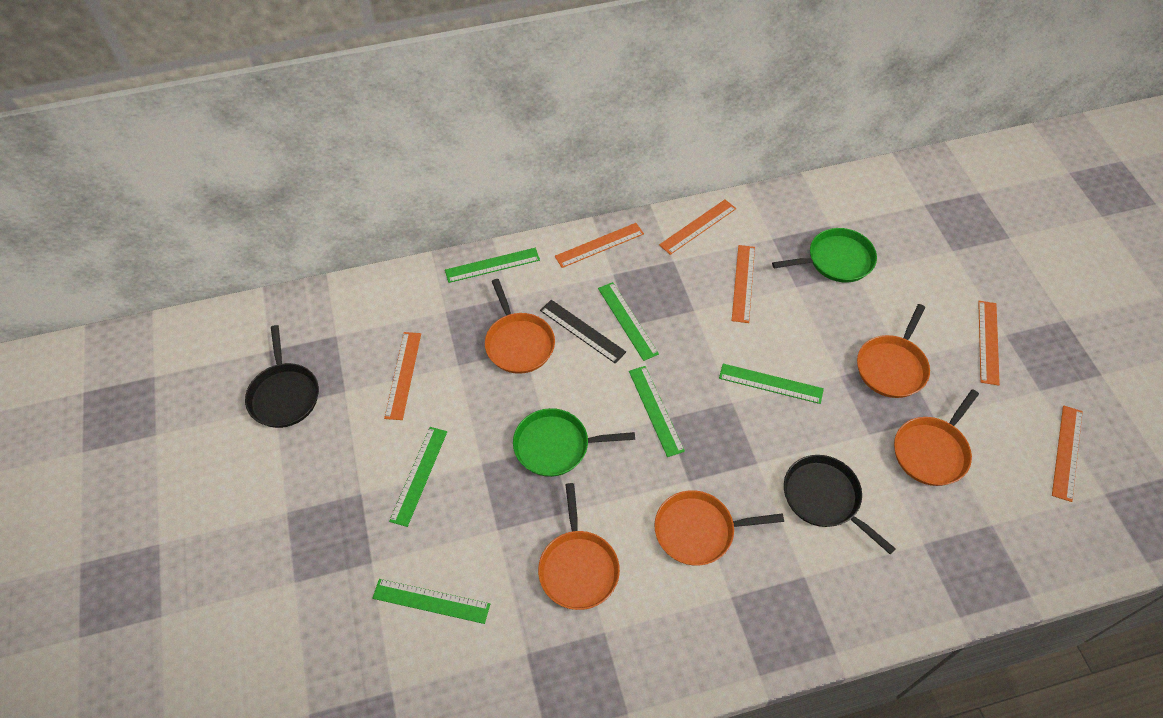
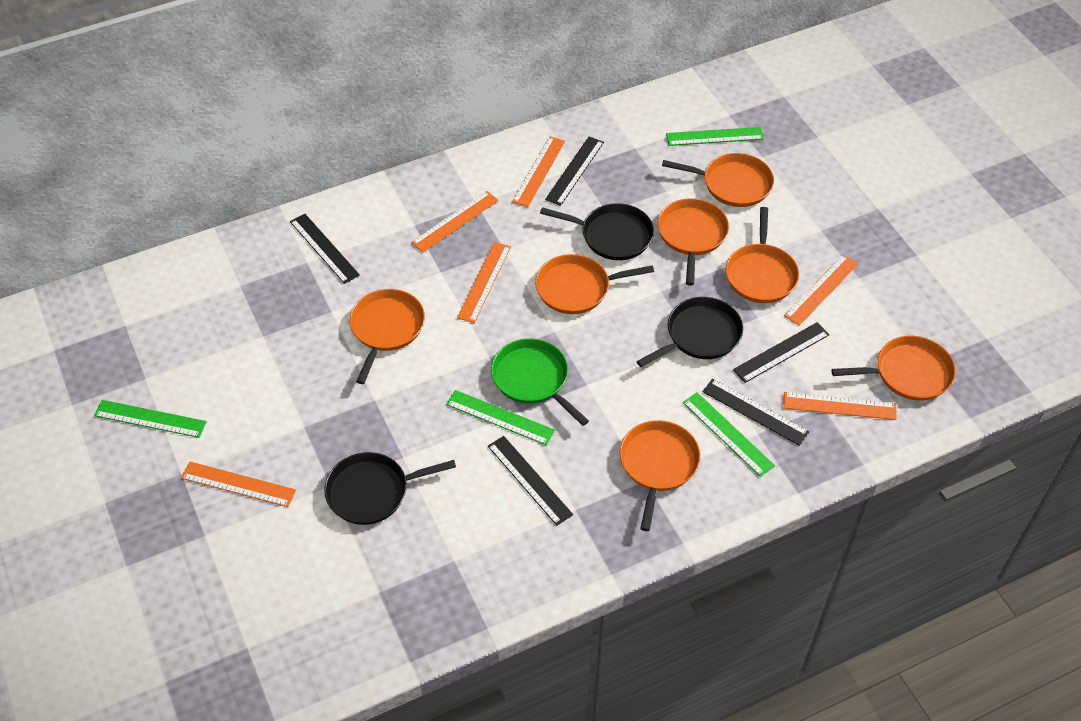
black pan: [245,325,319,428] [784,455,896,554] = 2 -> [324,452,456,525] [540,203,654,260] [636,297,743,367] = 3
black ruler: [540,300,626,363] = 1 -> [290,214,360,284] [488,436,573,526] [545,137,604,206] [702,379,809,446] [733,322,830,383] = 5
green pan: [513,408,635,477] [772,228,877,282] = 2 -> [491,338,589,426] = 1
green ruler: [372,579,490,624] [389,427,447,527] [445,248,540,283] [598,282,659,361] [629,366,685,457] [719,364,824,404] = 6 -> [94,400,207,438] [446,390,555,445] [666,127,764,146] [683,392,775,477] = 4
orange pan: [485,279,555,374] [538,483,620,610] [654,490,784,565] [857,304,930,398] [894,389,979,486] = 5 -> [350,289,425,384] [535,254,654,314] [620,420,701,531] [658,198,729,286] [662,153,774,207] [726,207,799,303] [831,336,956,401] = 7

